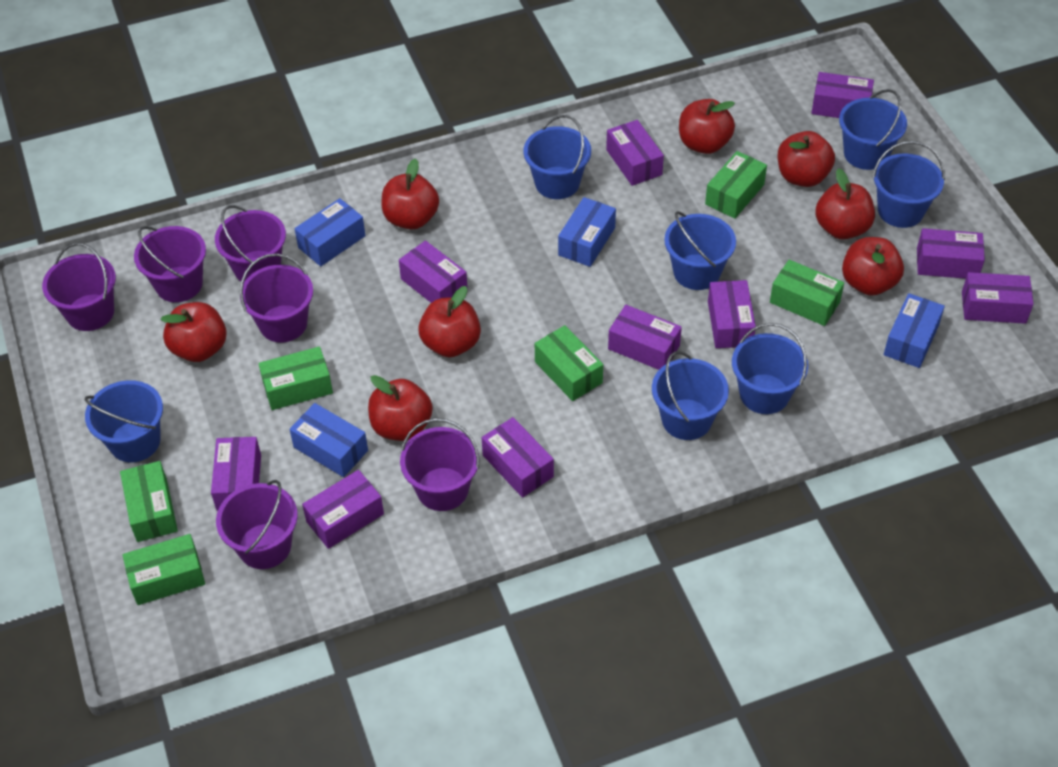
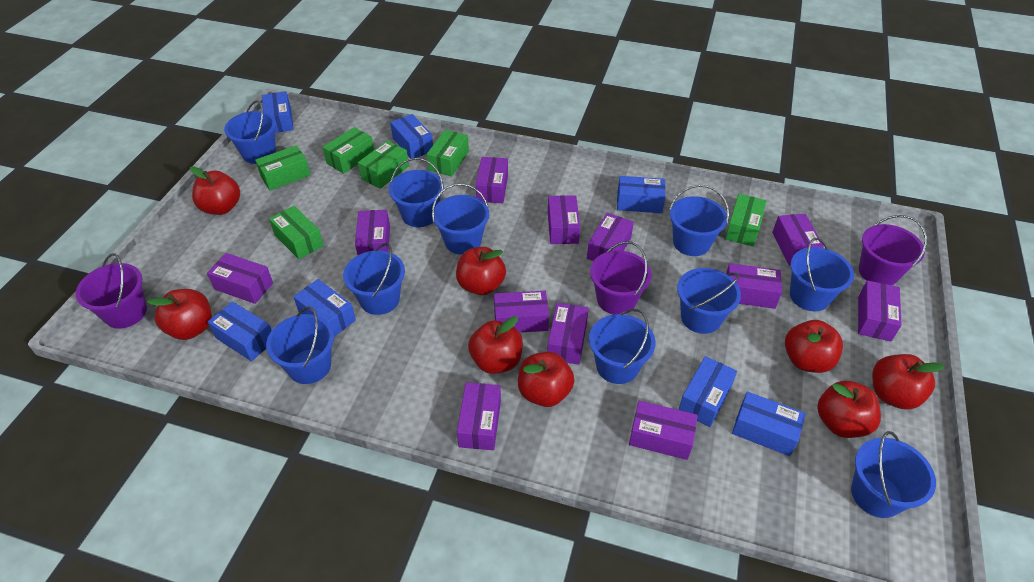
blue box: [289,403,368,477] [295,198,365,266] [558,197,616,267] [884,293,945,368] = 4 -> [208,301,272,361] [262,91,294,133] [293,279,356,337] [390,114,433,159] [617,176,666,213] [678,356,737,427] [732,392,806,456] = 7
blue bucket: [85,380,163,462] [523,115,591,199] [652,351,729,440] [664,211,736,290] [732,323,808,414] [839,89,907,170] [872,141,945,228] = 7 -> [224,100,276,164] [266,306,334,384] [343,243,405,315] [389,158,444,227] [432,183,489,255] [589,309,655,384] [669,185,729,256] [677,268,741,334] [790,238,854,311] [851,431,936,518] = 10
purple box: [211,437,261,511] [302,470,384,549] [399,240,468,303] [482,417,554,498] [606,120,664,186] [608,305,682,370] [708,280,756,348] [811,72,874,118] [917,228,985,279] [962,272,1033,324] = 10 -> [207,253,273,304] [355,210,390,255] [457,382,501,450] [476,157,508,203] [494,291,549,333] [547,303,589,365] [548,195,580,244] [587,213,634,261] [629,401,698,460] [726,263,782,309] [772,214,824,266] [858,280,902,341] = 12
purple bucket: [42,243,116,331] [134,226,206,302] [215,205,286,282] [216,480,298,569] [240,254,313,342] [400,418,479,511] = 6 -> [76,253,147,329] [590,241,652,315] [859,215,927,285] = 3

